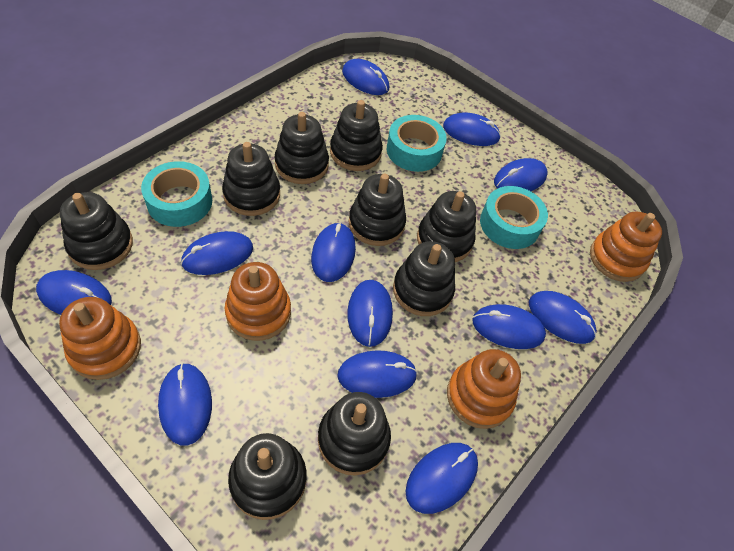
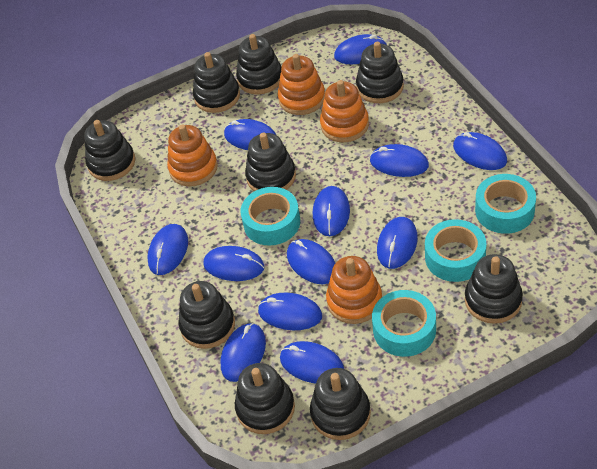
turquoise tape: [141,161,212,227] [387,115,447,172] [480,186,548,249] = 3 -> [240,187,300,246] [372,290,436,357] [425,219,487,282] [475,174,536,234] = 4

